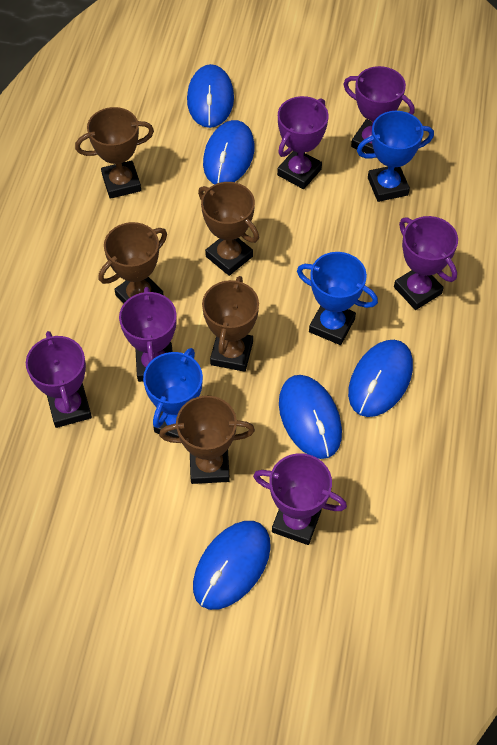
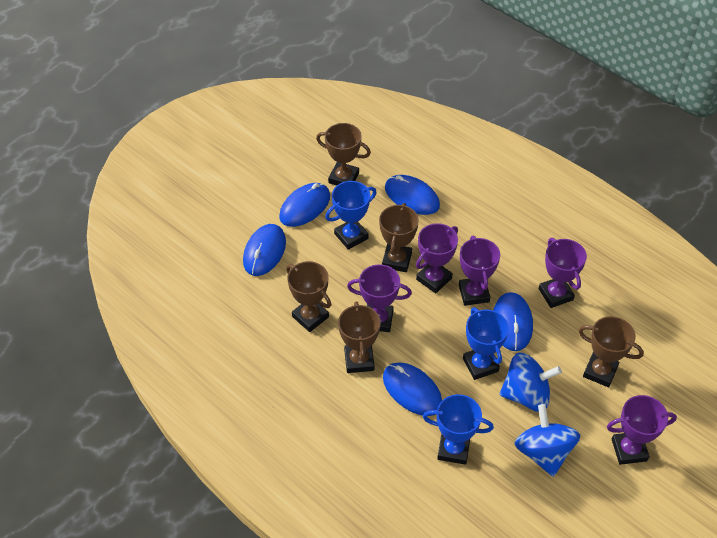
blue spinning top: none = 0 -> [500,353,562,412] [515,404,580,477] = 2
purple trophy: [26,331,92,428] [119,287,177,382] [253,453,347,545] [277,96,328,189] [343,66,415,158] [394,216,458,310] = 6 -> [347,264,412,332] [416,223,458,293] [459,236,500,306] [539,238,587,308] [607,395,677,465] = 5

